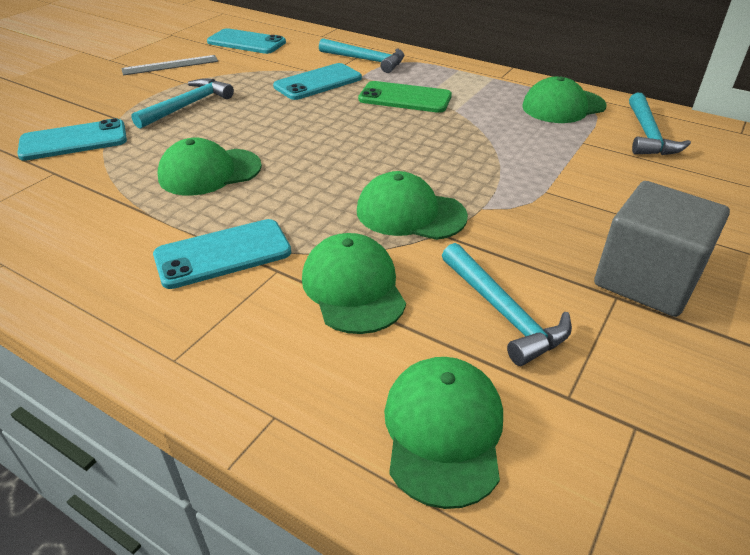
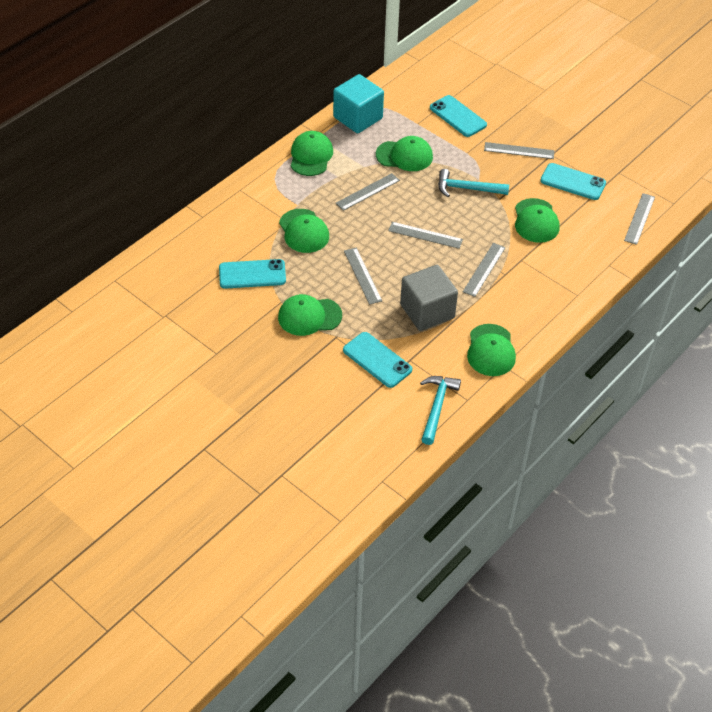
green cap: [158,138,262,196] [302,233,406,334] [357,171,468,240] [384,357,503,509] [522,76,606,123] = 5 -> [278,294,342,336] [279,209,329,253] [291,131,333,176] [376,136,433,171] [467,324,516,376] [515,198,560,243] = 6
green phone: [358,81,452,113] = 1 -> none = 0
grey ruler: [121,55,218,76] = 1 -> [336,173,400,211] [344,248,382,305] [388,222,463,249] [463,243,505,297] [484,142,554,159] [624,193,655,245] = 6
turquoise cube: none = 0 -> [333,74,384,134] = 1
turquoise hammer: [131,78,234,129] [319,38,404,73] [442,243,572,366] [629,93,691,155] = 4 -> [420,376,461,445] [438,169,509,197] = 2

